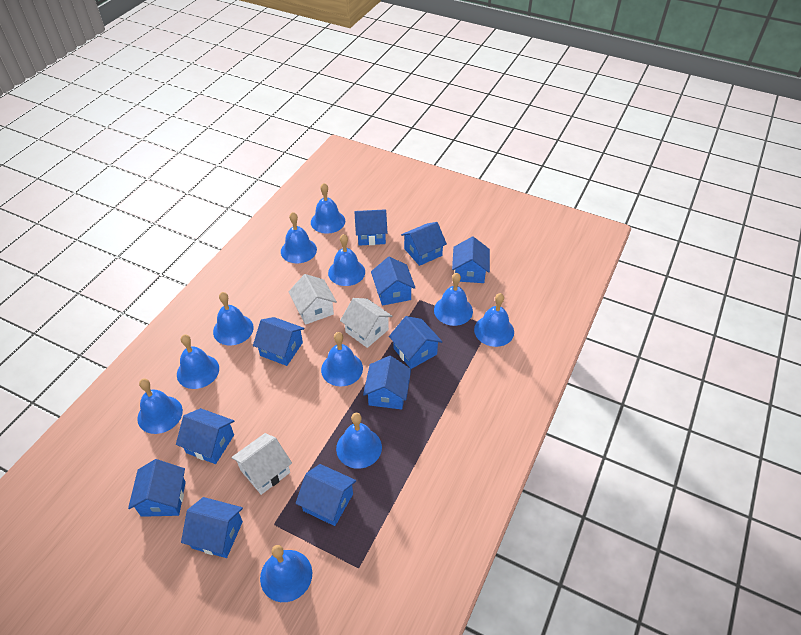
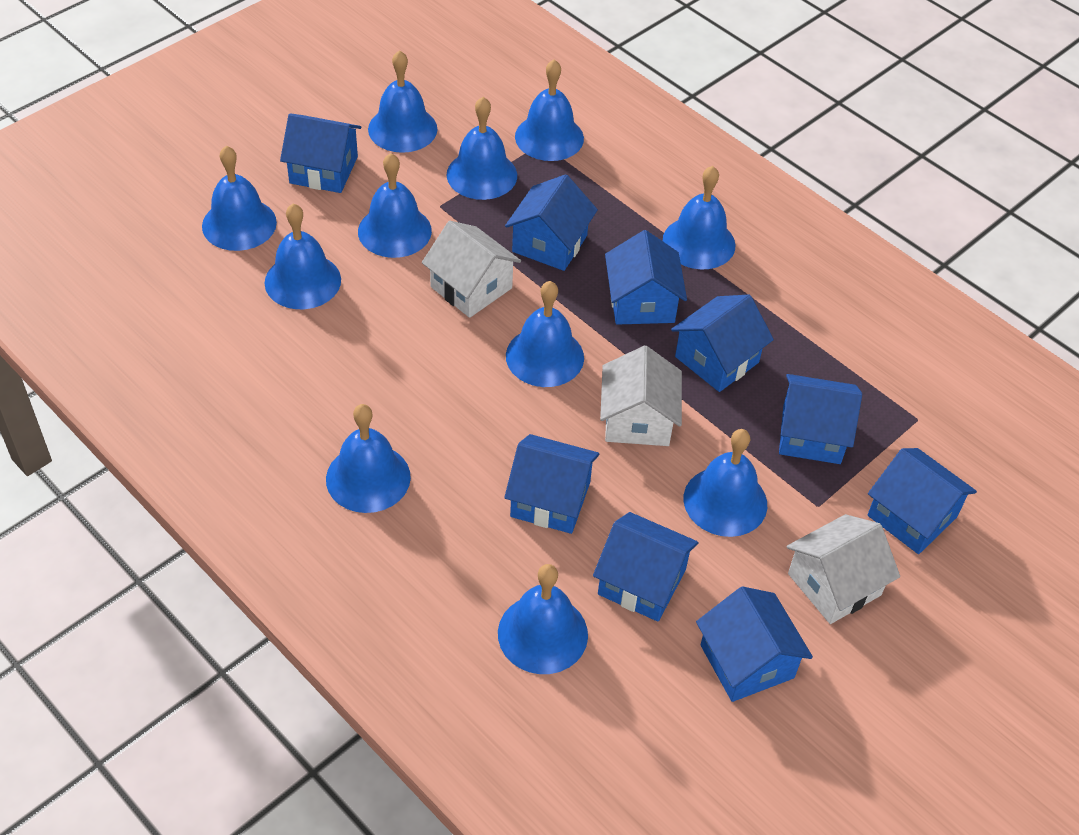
blue house: [128,459,186,517] [176,408,234,464] [181,497,243,558] [253,317,305,366] [296,464,356,526] [355,209,388,246] [363,356,411,409] [371,257,415,306] [389,316,442,369] [401,222,447,266] [452,236,490,283] = 11 -> [280,113,361,193] [504,434,599,534] [505,174,598,271] [593,512,699,621] [605,230,687,325] [671,295,774,392] [696,586,813,702] [779,374,862,464] [868,448,977,554] = 9

